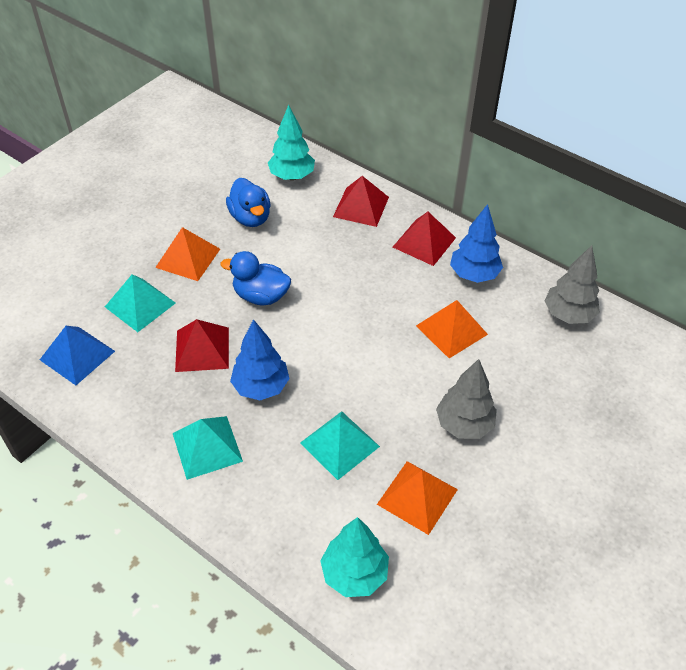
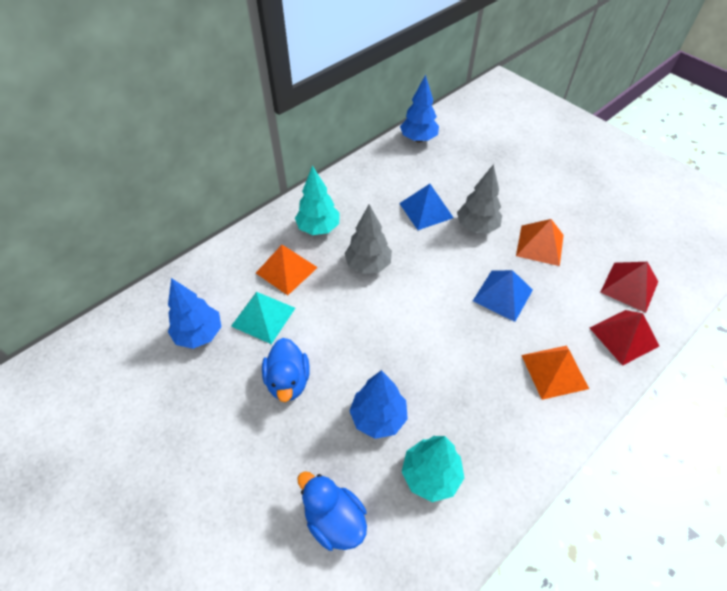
blue pyramid: [40,326,115,385] = 1 -> [399,184,454,230] [473,270,533,322] = 2
blue tree: [230,319,290,400] [450,204,503,283] = 2 -> [168,278,221,349] [349,370,408,439] [400,74,439,142] = 3
red pyramid: [175,319,229,372] [333,176,389,227] [393,212,456,266] = 3 -> [590,310,659,366] [600,262,658,313] = 2
turquoise pyramid: [105,274,176,332] [173,416,243,480] [300,411,380,480] = 3 -> [231,292,295,344] = 1

